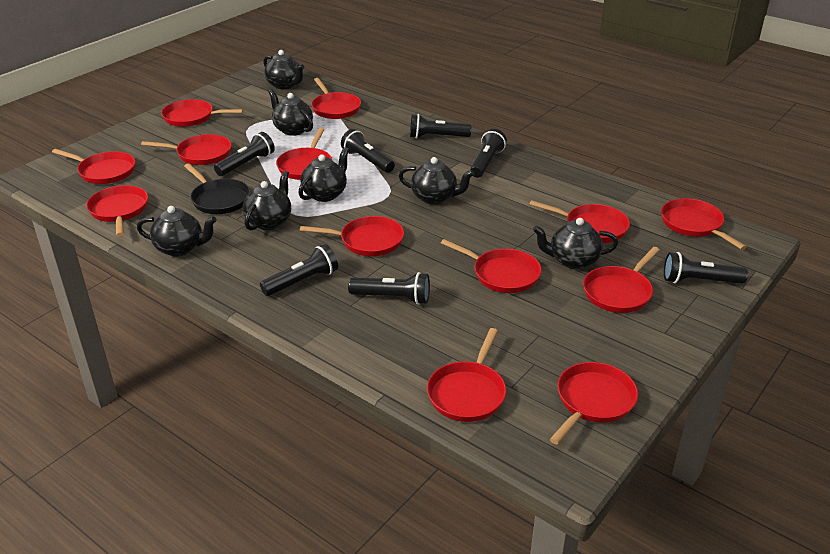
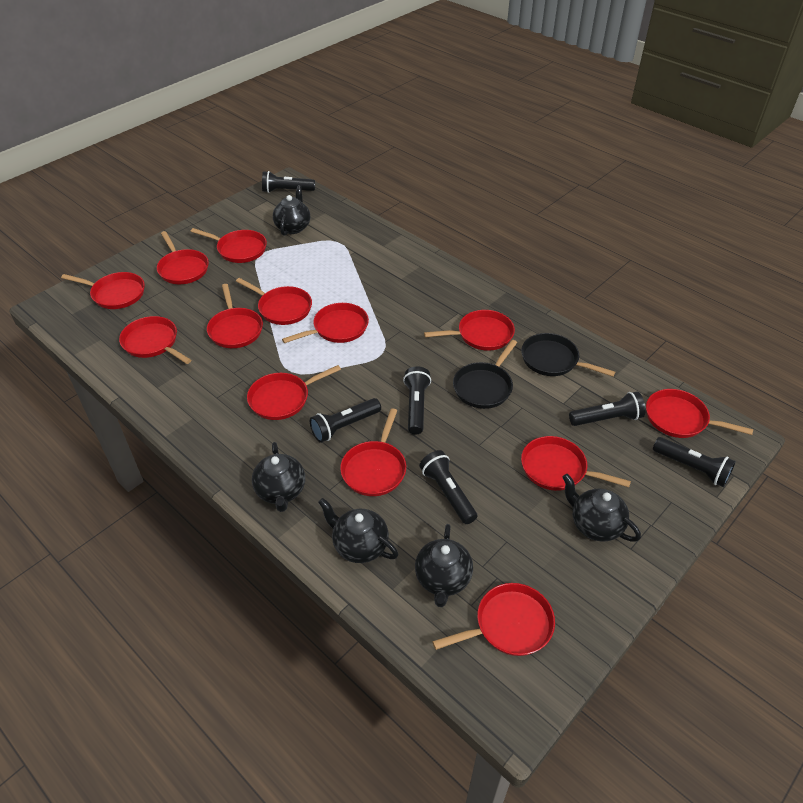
black flashlight: [214,132,275,176] [260,244,338,296] [341,129,395,173] [348,272,430,305] [410,114,472,139] [470,129,507,178] [664,252,748,284] = 7 -> [262,171,315,193] [310,398,381,443] [403,366,431,435] [419,450,477,524] [569,391,646,426] [653,437,736,487] = 6
black pan: [184,164,250,214] = 1 -> [453,340,517,409] [521,333,615,377] = 2
black teapot: [137,206,217,257] [243,171,291,231] [263,50,304,89] [268,89,313,136] [298,147,349,202] [399,157,474,205] [533,218,618,269] = 7 -> [252,442,305,512] [273,185,310,236] [318,498,398,563] [415,524,473,607] [562,474,641,542] = 5

